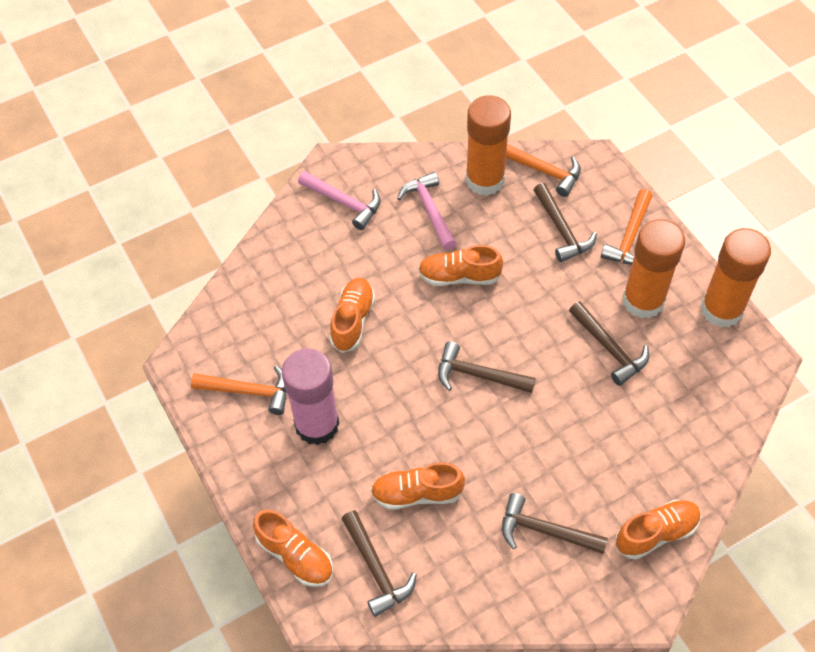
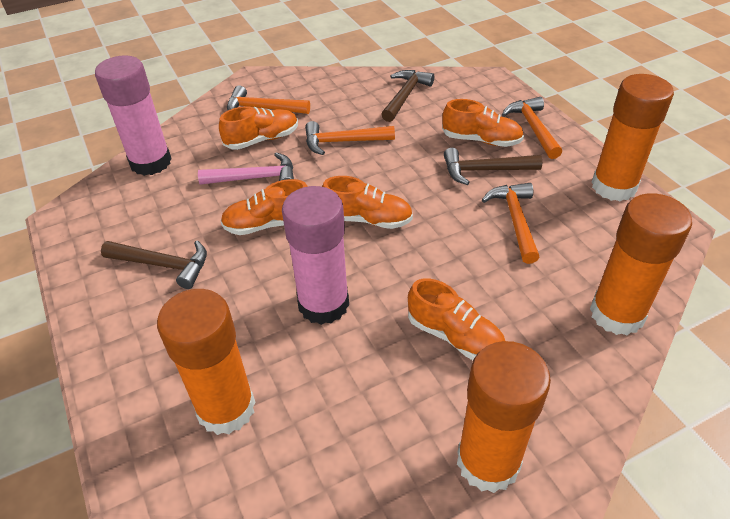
brown hammer: [342,510,417,617] [438,341,536,393] [502,493,608,554] [534,183,597,262] [569,301,649,386] = 5 -> [101,240,207,289] [381,70,434,122] [444,148,542,185] = 3
orange glue stick: [466,95,511,196] [622,219,685,318] [700,228,771,328] = 3 -> [157,289,255,435] [457,341,551,493] [590,193,692,335] [592,74,674,202] = 4
orange hammer: [191,365,286,415] [506,144,581,197] [601,189,652,265] = 3 -> [227,85,310,114] [305,121,395,155] [482,183,540,264] [502,97,562,159] = 4
pink glue stick: [282,348,340,445] = 1 -> [95,55,172,176] [282,186,349,325] = 2
pink hammer: [298,171,381,230] [397,172,456,250] = 2 -> [198,152,294,185] = 1

